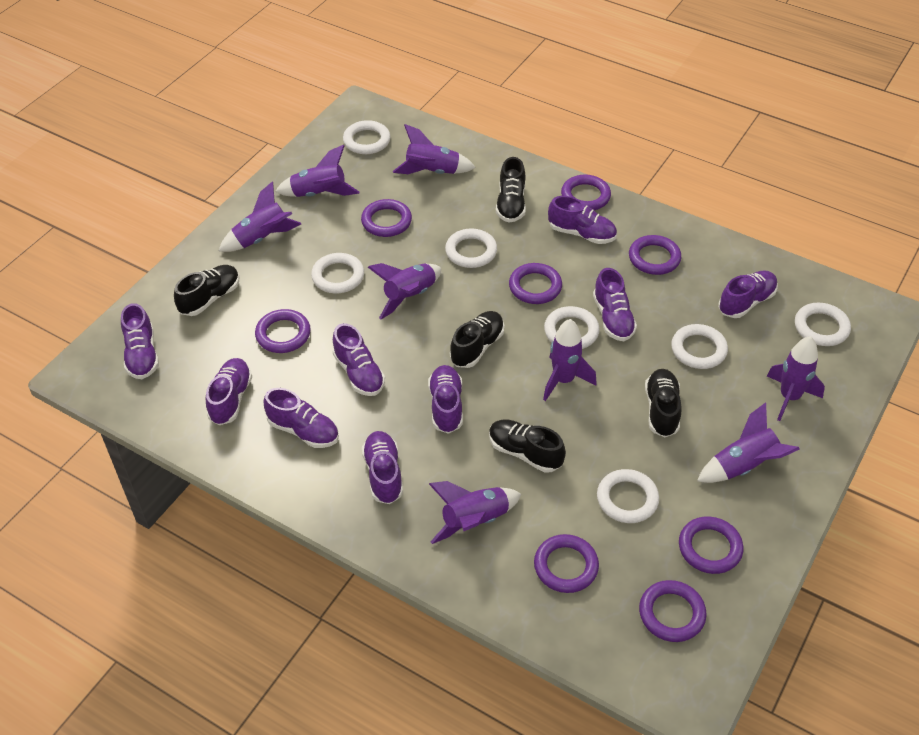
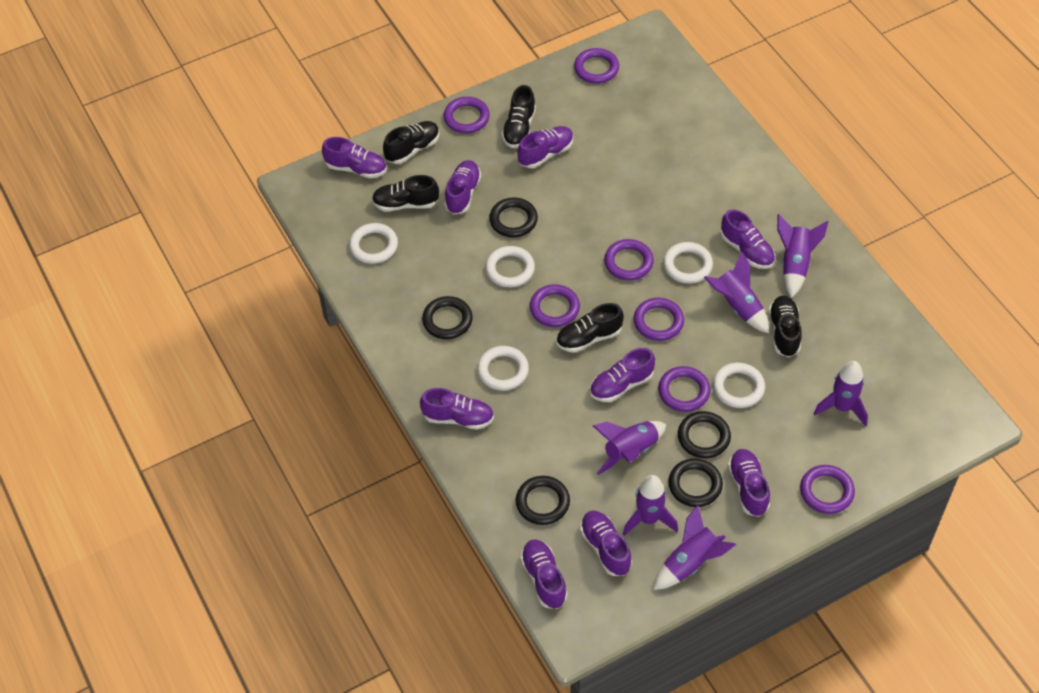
black ring: none = 0 -> [422,296,473,339] [489,197,538,238] [516,476,570,525] [668,458,723,507] [678,411,731,458] = 5
purple ring: [255,309,311,353] [361,199,412,237] [509,263,562,304] [534,534,599,593] [561,174,611,210] [629,235,681,275] [639,580,707,642] [679,516,743,574] = 8 -> [444,97,490,134] [530,284,580,327] [574,48,619,84] [604,239,654,281] [634,298,684,341] [658,366,710,412] [800,465,855,514] = 7
purple rocket: [219,181,301,252] [275,145,360,197] [368,263,441,319] [393,124,476,174] [429,481,521,544] [543,319,597,401] [697,402,800,483] [767,336,825,421] = 8 -> [593,421,666,475] [623,475,678,536] [653,505,736,590] [704,252,769,333] [777,214,828,298] [814,361,868,426] = 6
white ring: [311,253,364,293] [343,120,390,154] [445,228,497,268] [544,306,600,349] [597,469,659,523] [671,324,728,369] [795,303,851,346] = 7 -> [349,223,398,264] [477,346,529,391] [485,246,535,287] [663,242,713,284] [713,363,765,408] = 5

